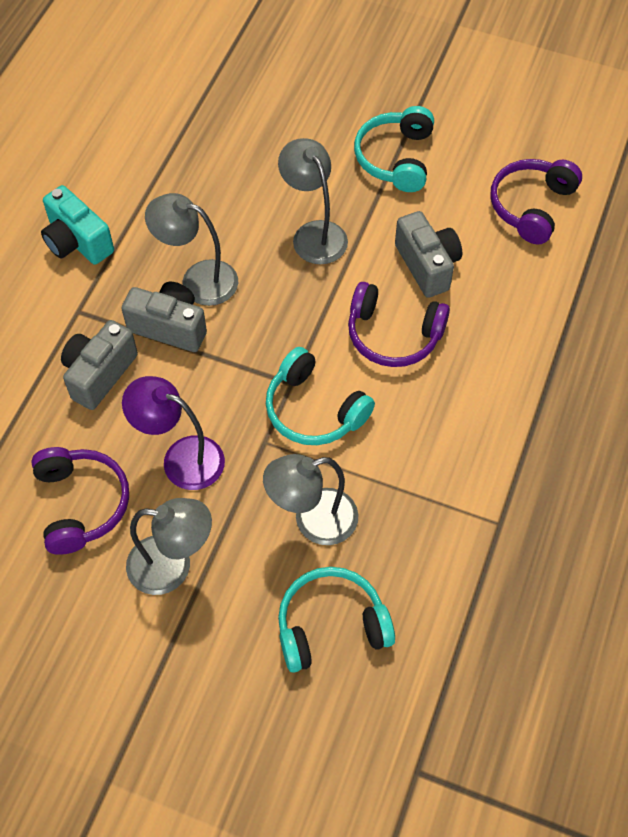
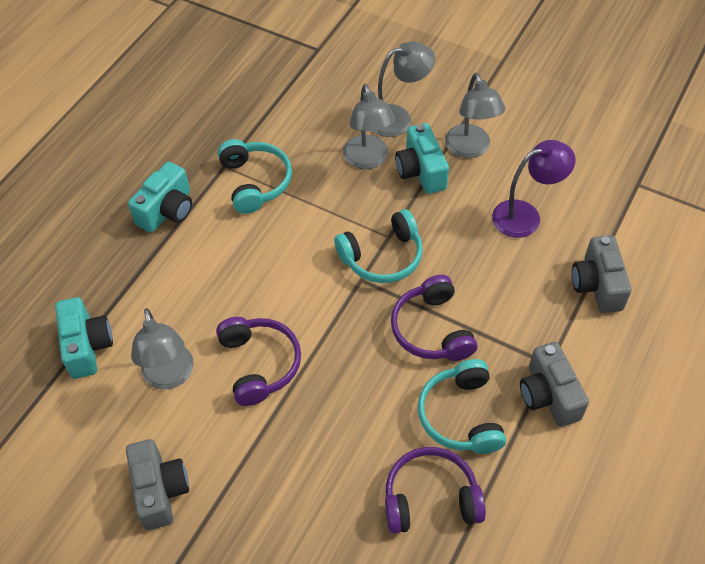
turquoise camera: [41,185,114,265] = 1 -> [55,297,113,379] [128,161,192,233] [395,123,449,194] = 3

